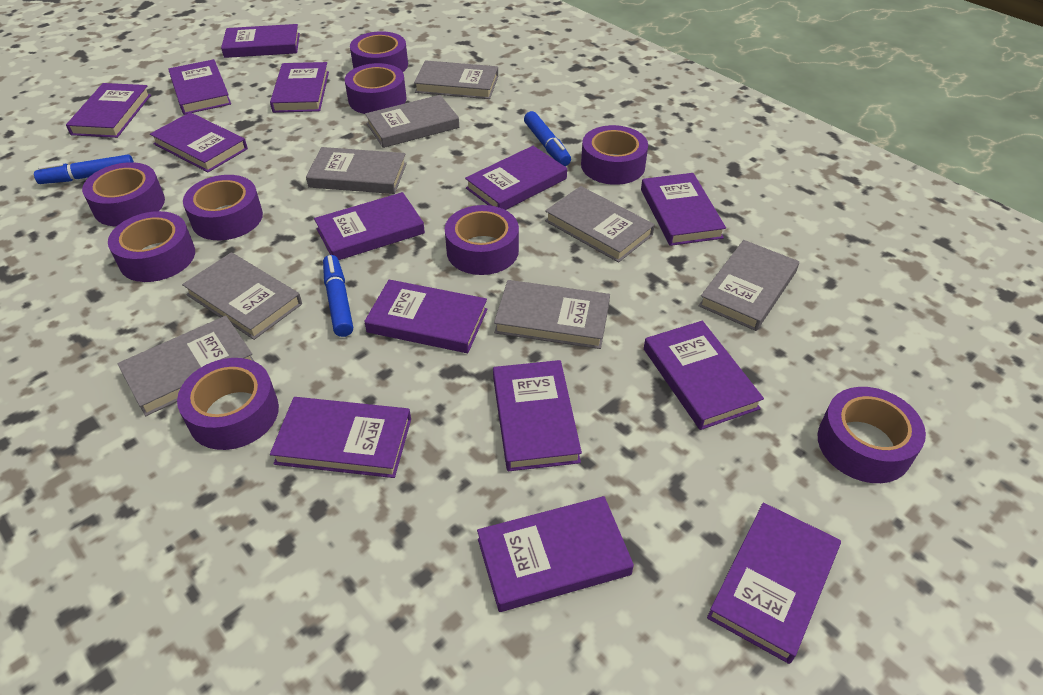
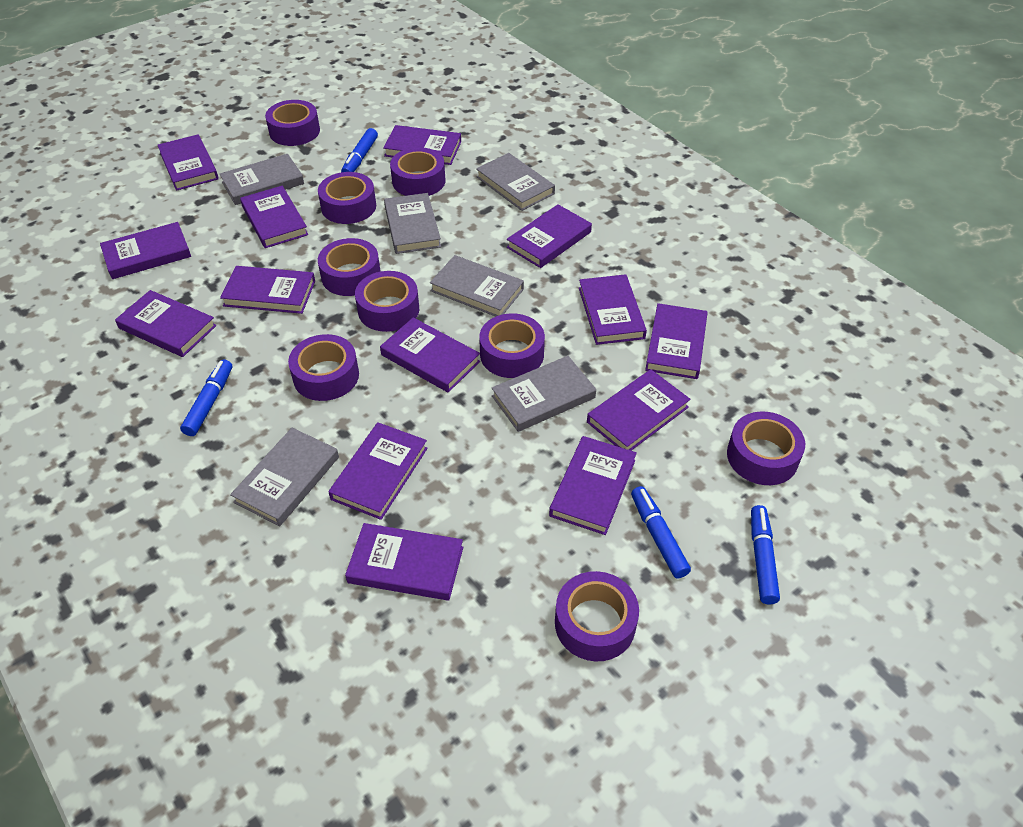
blue marker: [34,155,134,184] [323,255,353,337] [524,111,571,166] = 3 -> [180,359,232,436] [341,128,378,172] [631,486,691,578] [751,505,780,604] = 4
grey book: [117,316,255,416] [182,252,302,340] [306,147,407,194] [365,95,459,148] [414,60,498,99] [494,280,610,349] [545,186,655,262] [699,240,799,331] = 8 -> [220,154,304,205] [230,428,339,526] [384,193,441,254] [430,255,524,317] [476,153,555,211] [492,356,596,432] = 6

